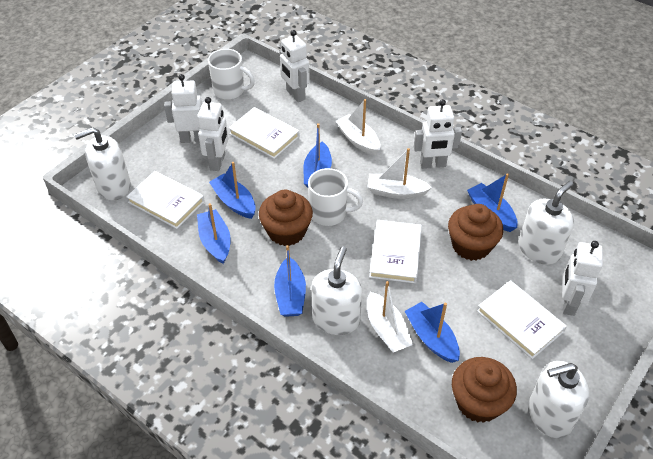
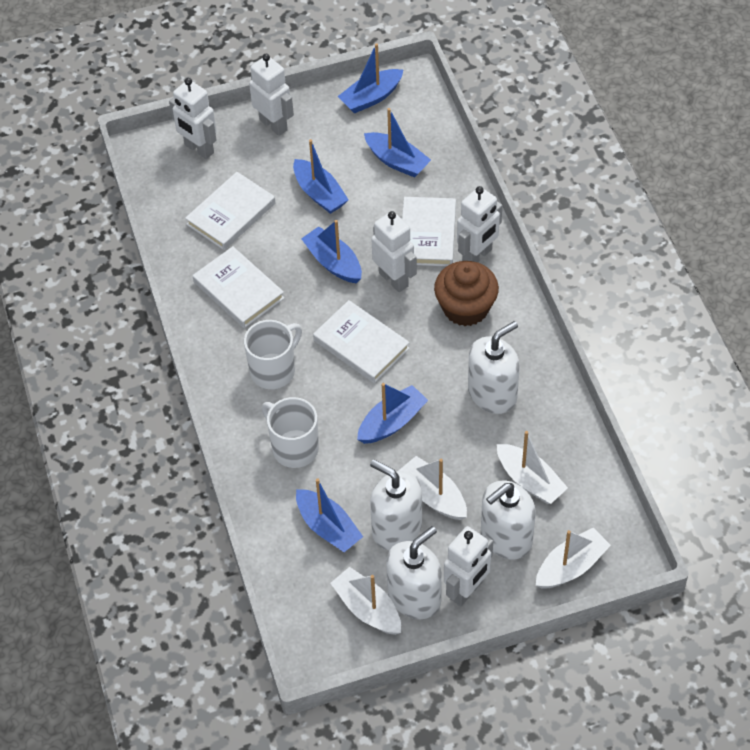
brown cupcake: [259,190,313,246] [448,204,503,261] [452,357,517,423] = 3 -> [434,261,499,326] = 1
white boat: [336,99,380,155] [367,281,413,353] [368,148,432,199] = 3 -> [330,567,401,635] [398,456,467,520] [497,431,568,504] [536,527,611,589] = 4

